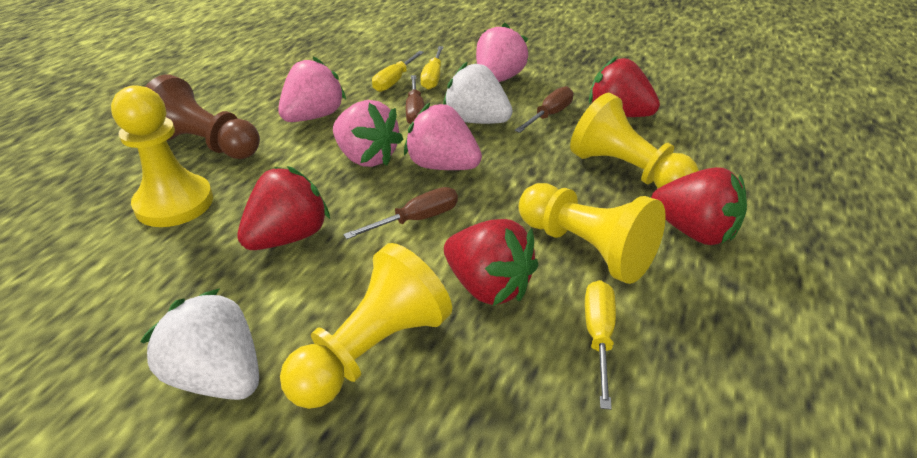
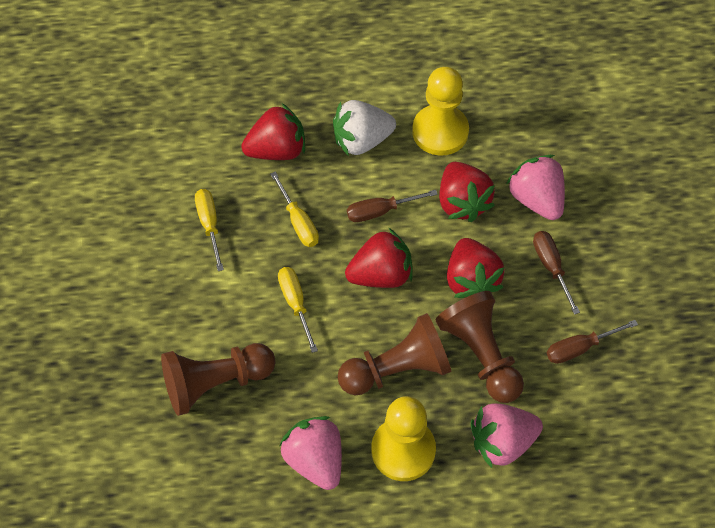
brown pawn: [145,74,260,159] = 1 -> [161,343,275,416] [338,313,451,395] [436,291,524,403] = 3
pink strawberry: [278,56,346,122] [333,100,403,167] [404,103,482,170] [476,23,528,82] = 4 -> [279,416,342,490] [471,404,543,468] [506,155,565,220] = 3
white strawberry: [141,289,259,400] [443,61,513,124] = 2 -> [333,100,396,156] = 1
yellow pawn: [111,85,213,227] [280,243,452,409] [519,183,666,284] [570,93,699,188] = 4 -> [371,396,436,481] [412,67,469,156] = 2

